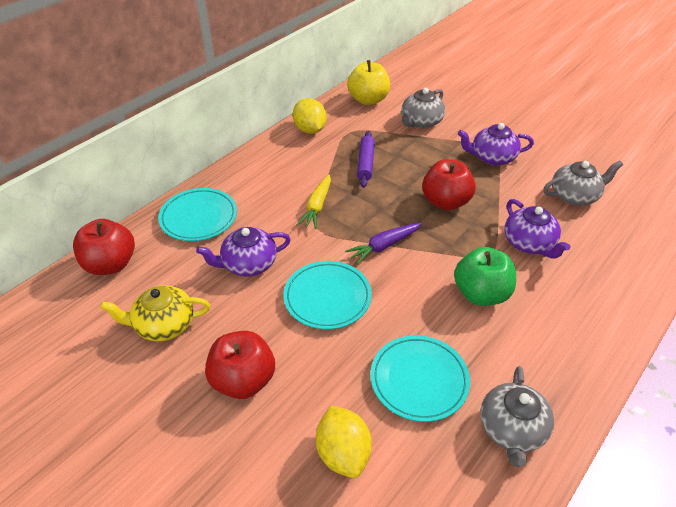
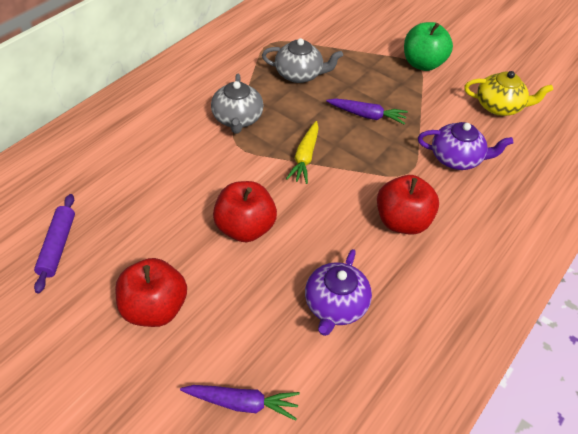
grey teapot: [400,88,445,128] [480,366,554,467] [543,161,623,205] = 3 -> [211,74,263,134] [262,38,343,83] = 2
purple carrot: [345,223,421,265] = 1 -> [180,385,300,421] [326,99,408,125] = 2
purple teapot: [196,227,291,276] [458,123,534,166] [504,199,571,259] = 3 -> [305,249,372,336] [418,122,514,170] = 2
turquoise plate: [158,188,237,241] [283,261,372,330] [370,335,470,422] = 3 -> none = 0
yellow apple: [347,60,390,105] = 1 -> none = 0
yellow lemon: [293,98,327,134] [316,406,372,478] = 2 -> none = 0

